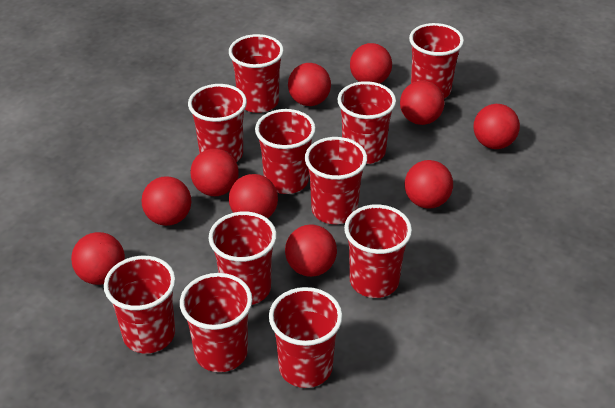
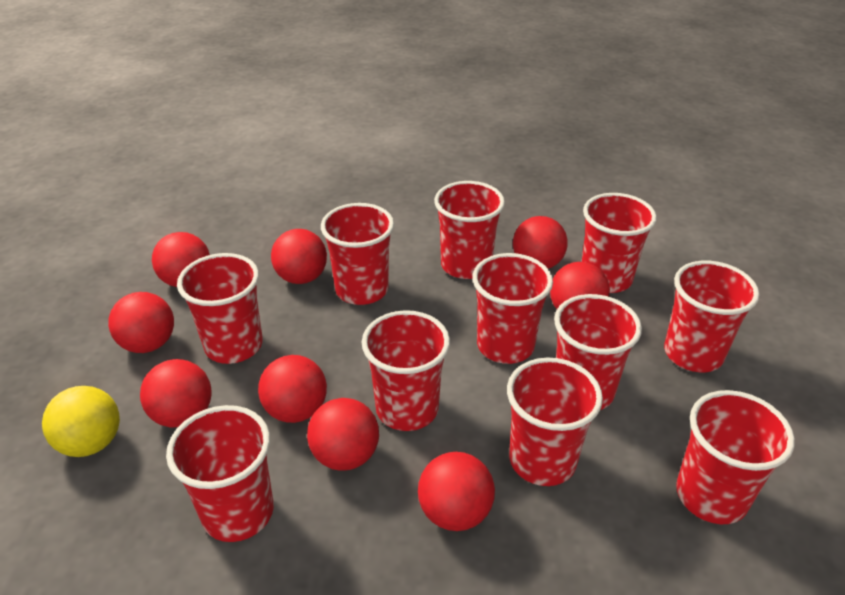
red ball: [71,232,125,285] [142,176,191,226] [191,149,239,196] [229,174,278,218] [285,225,337,277] [288,63,331,106] [350,43,392,84] [400,80,444,125] [405,160,453,209] [473,104,520,149] = 10 -> [108,292,174,353] [140,359,212,428] [152,232,210,287] [258,355,327,423] [271,229,327,284] [307,398,379,471] [418,452,495,531] [513,216,568,269] [550,262,610,309] = 9
yellow ball: none = 0 -> [42,386,120,457] = 1

